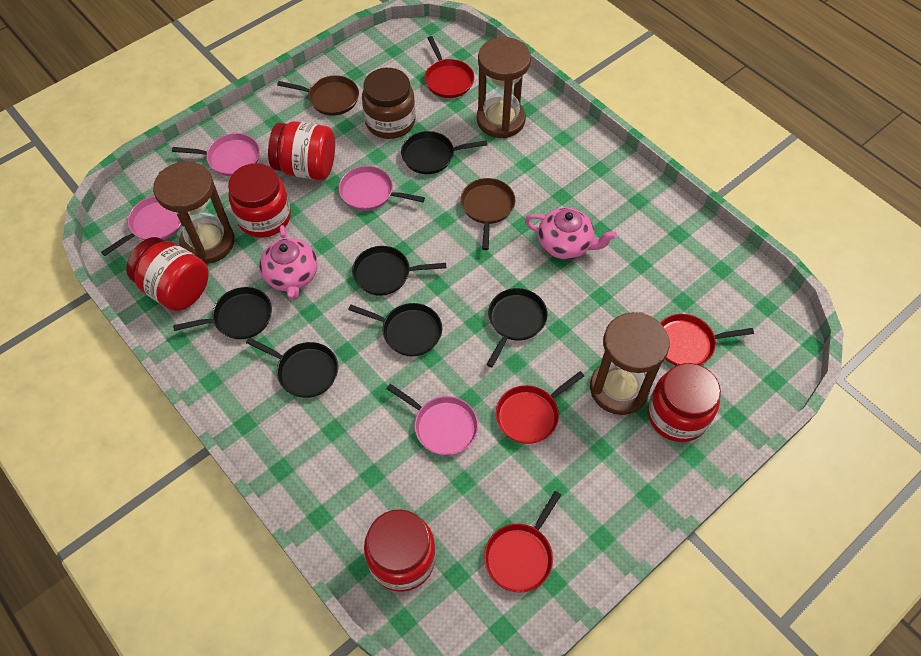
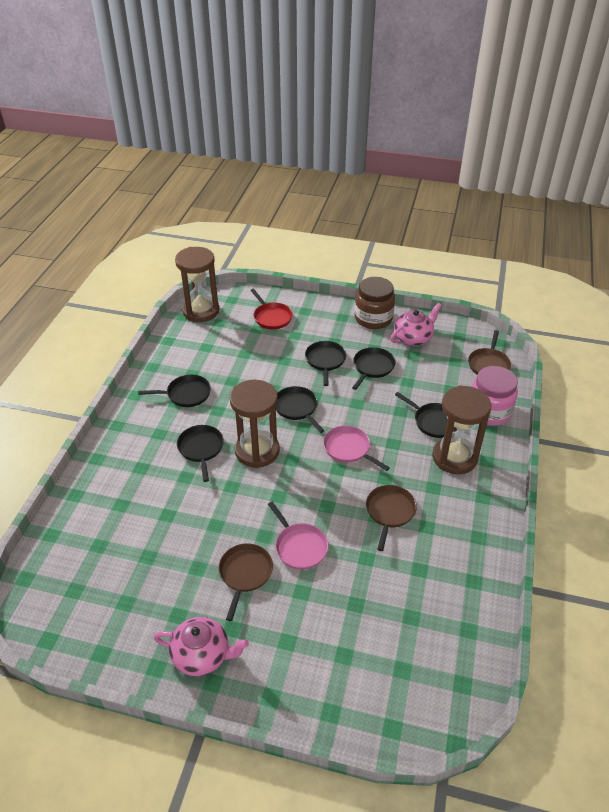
brown pan: [277,75,359,116] [461,178,515,250] = 2 -> [219,543,273,621] [366,485,417,551] [468,330,511,375] = 3
pink jar: none = 0 -> [472,366,518,426] = 1
pink pan: [101,196,182,256] [172,133,260,176] [339,166,425,211] [386,384,478,455] = 4 -> [268,502,328,570] [323,426,390,471] = 2
red jar: [126,237,209,311] [228,163,291,238] [268,121,335,180] [364,509,436,592] [648,363,721,442] = 5 -> none = 0
red pan: [424,36,474,98] [484,491,561,593] [496,371,584,444] [661,314,754,366] = 4 -> [250,289,293,329] = 1

